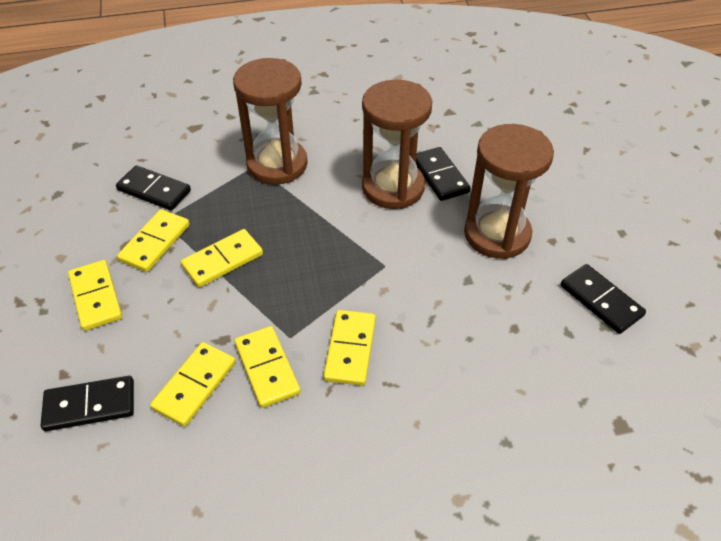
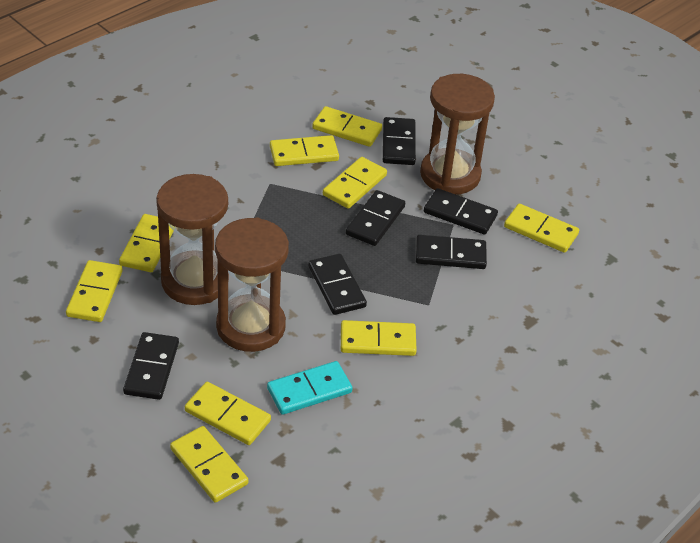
black domino: [41,376,134,431] [116,165,191,211] [416,147,471,201] [561,264,646,334] = 4 -> [123,332,179,400] [308,254,367,315] [346,190,405,246] [383,117,416,165] [416,235,487,269] [424,188,498,235] = 6
turquoise domino: none = 0 -> [267,361,353,415] = 1
yellow domino: [68,260,122,331] [117,209,190,272] [150,342,236,427] [181,229,263,287] [235,326,301,408] [323,310,376,386] = 6 -> [66,260,123,322] [119,214,173,272] [170,426,248,503] [185,382,271,445] [270,135,339,166] [312,106,382,147] [323,157,387,209] [341,320,417,356] [504,204,579,253] = 9

